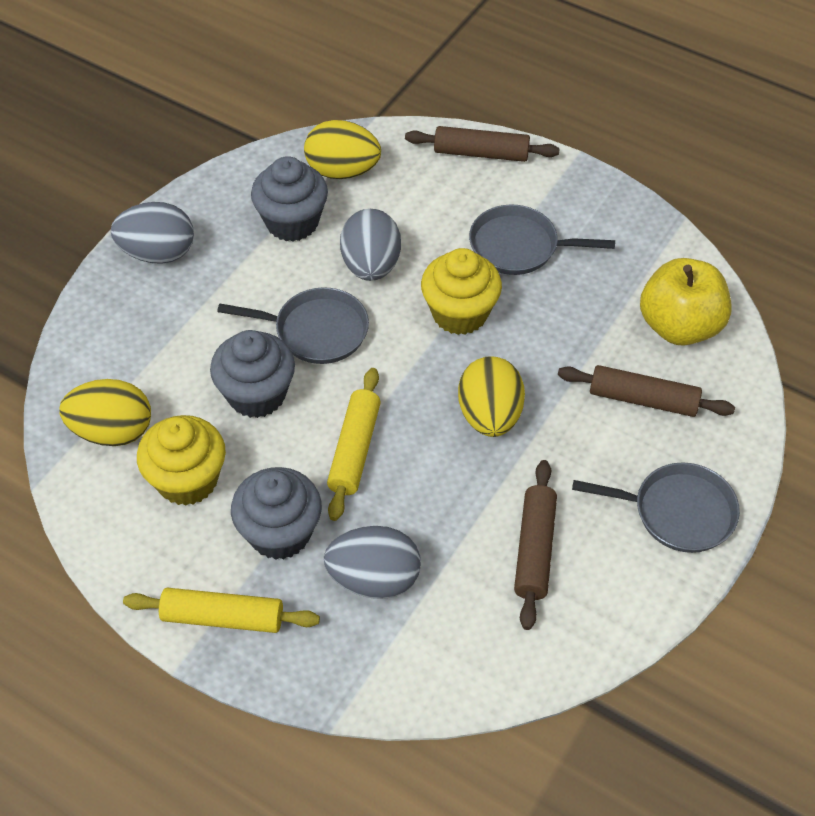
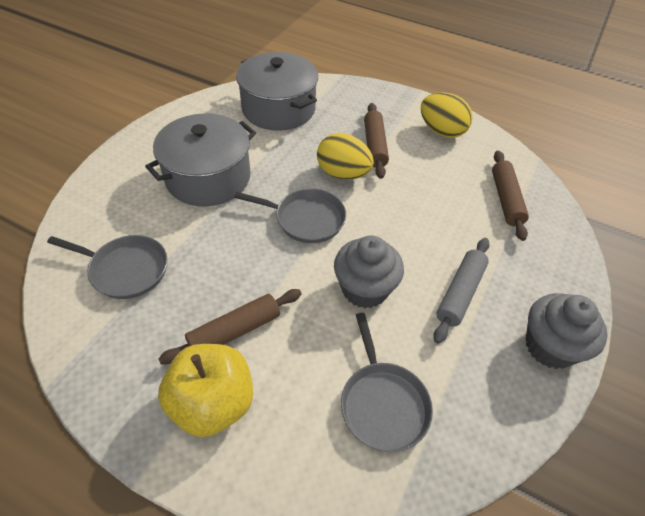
grey cupcake: [210,330,295,418] [231,467,322,560] [251,156,328,242] = 3 -> [334,235,404,308] [525,293,608,369] = 2
grey egg: [111,202,194,264] [324,526,421,599] [340,209,401,281] = 3 -> none = 0
grey pot: none = 0 -> [145,113,256,206] [236,52,318,131] = 2
grey rolling pin: none = 0 -> [433,238,490,344] = 1
yellow cupcake: [137,415,226,506] [421,248,502,335] = 2 -> none = 0
yellow egg: [60,379,151,446] [304,120,381,179] [458,356,525,437] = 3 -> [317,133,374,180] [421,92,473,138] = 2
yellow rolling pin: [123,588,320,633] [327,368,381,521] = 2 -> none = 0

